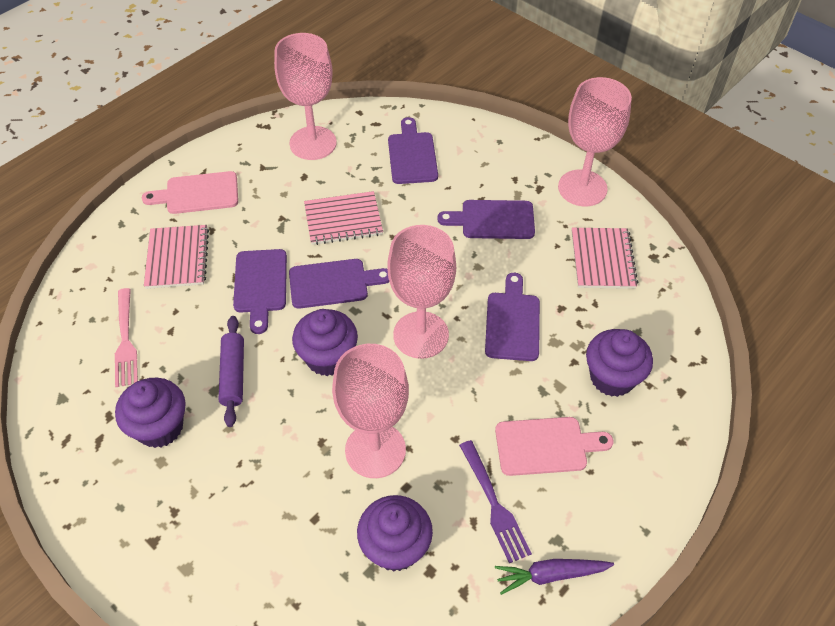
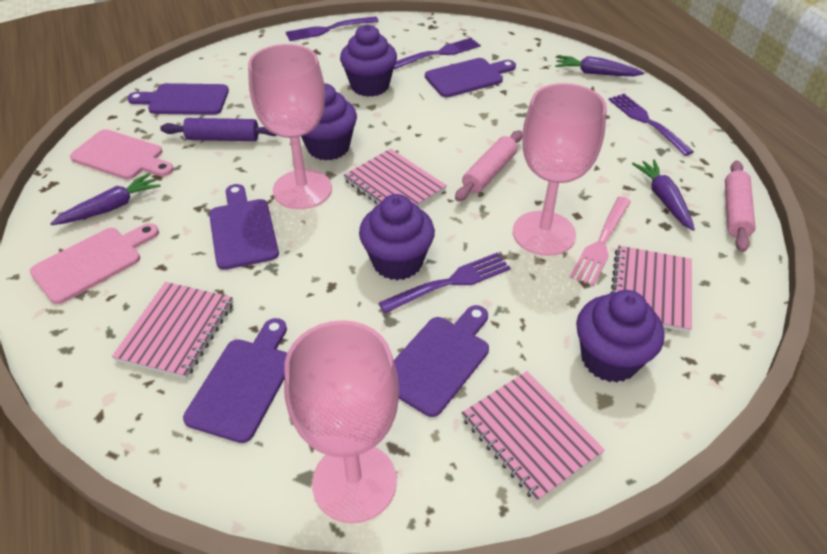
pink goblet: [274,33,337,160] [332,344,409,478] [387,225,456,359] [558,77,632,206] = 4 -> [248,44,332,209] [284,320,399,523] [513,83,607,256] = 3
pink notebook: [144,225,209,289] [304,191,383,245] [572,228,638,289] = 3 -> [112,282,233,379] [343,149,447,207] [461,371,605,502] [611,246,692,333] = 4
pink rolling pin: none = 0 -> [455,130,523,201] [725,161,756,252] = 2
purple carrot: [495,559,614,595] = 1 -> [50,173,161,225] [555,55,644,76] [632,159,695,231] = 3
purple fork: [459,440,532,563] = 1 -> [286,16,379,41] [378,253,510,313] [394,38,481,69] [609,94,694,156] = 4

